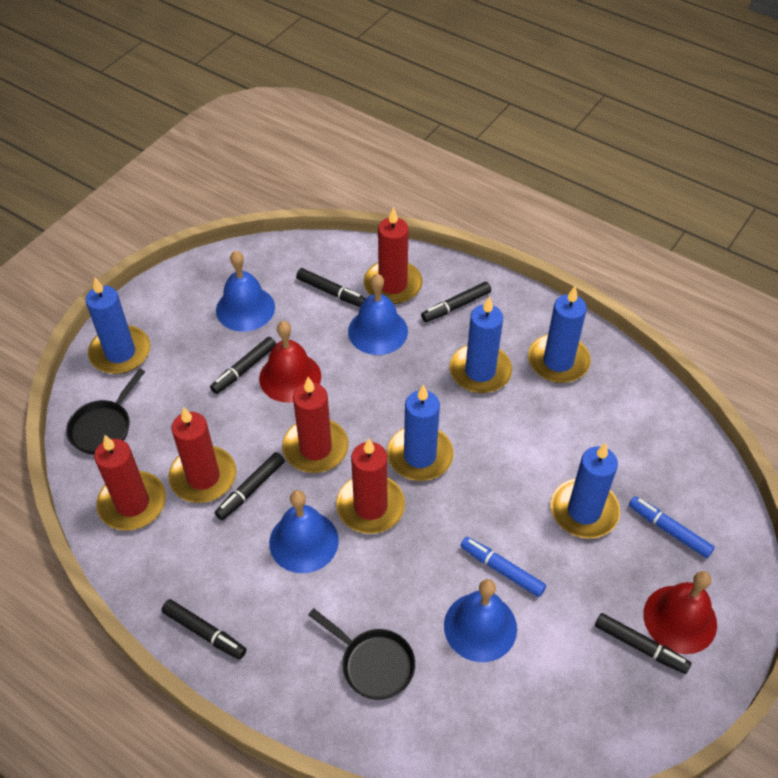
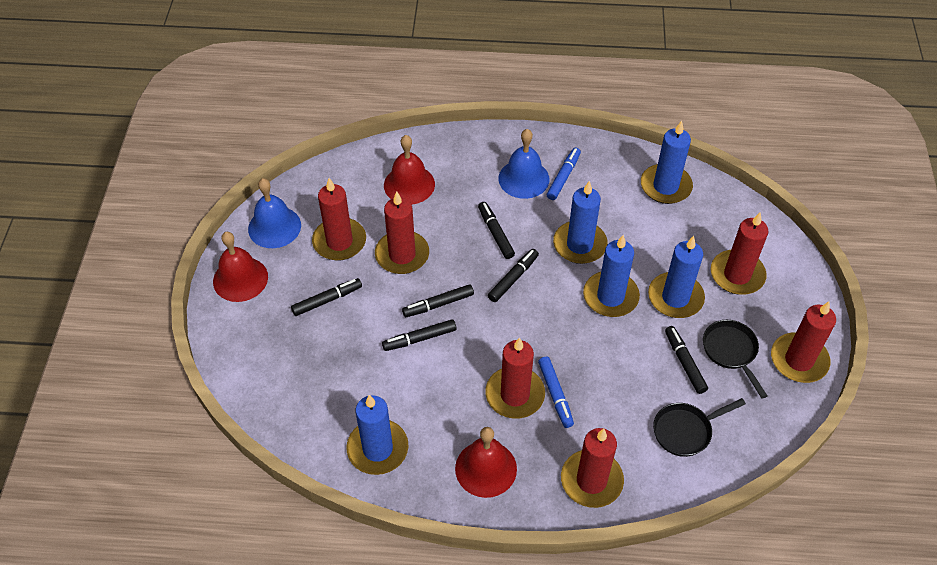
blue bell: [216,250,275,332] [269,490,339,573] [348,274,408,355] [444,579,517,662] = 4 -> [248,178,301,248] [499,129,549,199] = 2
red bell: [259,321,321,403] [643,571,717,654] = 2 -> [213,232,268,302] [384,135,435,205] [455,427,517,498] = 3
red candle: [94,435,166,531] [168,407,236,503] [282,377,348,473] [336,438,405,534] [364,207,422,304] = 5 -> [312,178,366,260] [375,192,429,274] [485,337,545,419] [561,428,624,508] [711,212,768,295] [771,301,836,383] = 6

